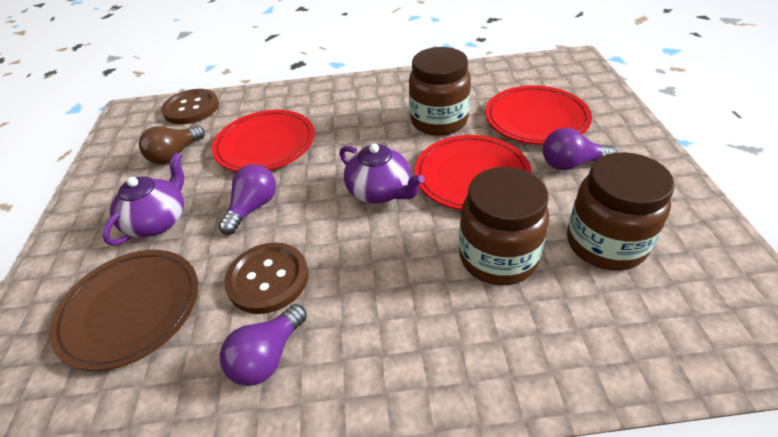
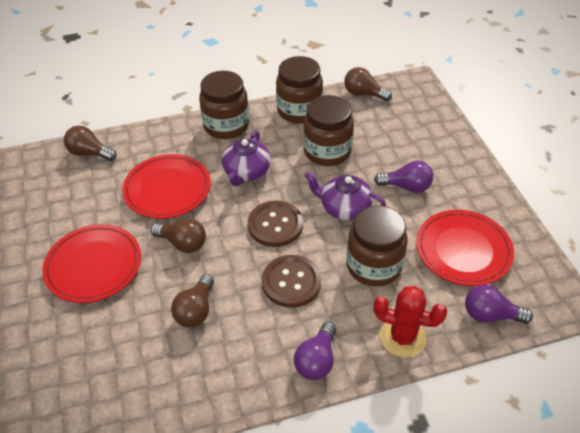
brown jar: [409,47,471,136] [459,167,549,285] [567,152,675,271] = 3 -> [199,71,249,139] [276,56,323,124] [303,95,354,166] [346,206,408,287] = 4
brown light bulb: [139,125,205,164] = 1 -> [64,126,117,161] [151,219,206,253] [171,274,214,328] [344,67,392,101] = 4
brown plate: [49,250,198,371] = 1 -> none = 0
red cactus: none = 0 -> [373,286,447,358] = 1

